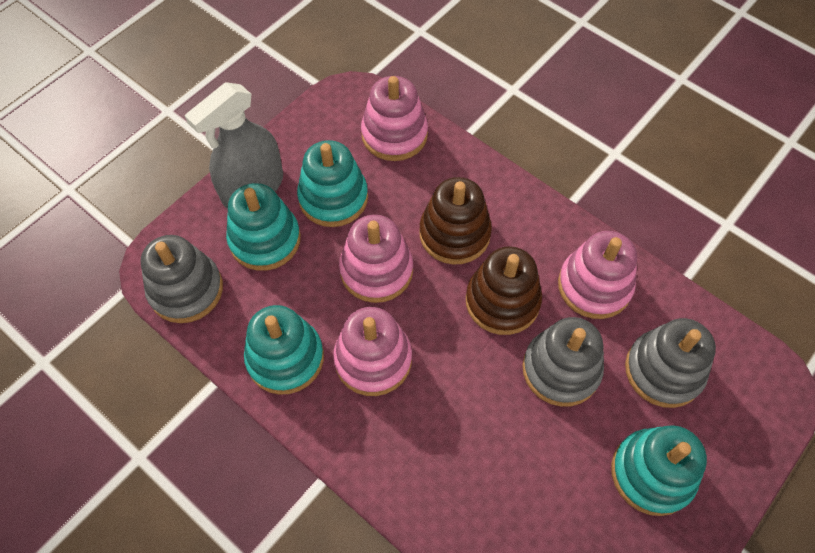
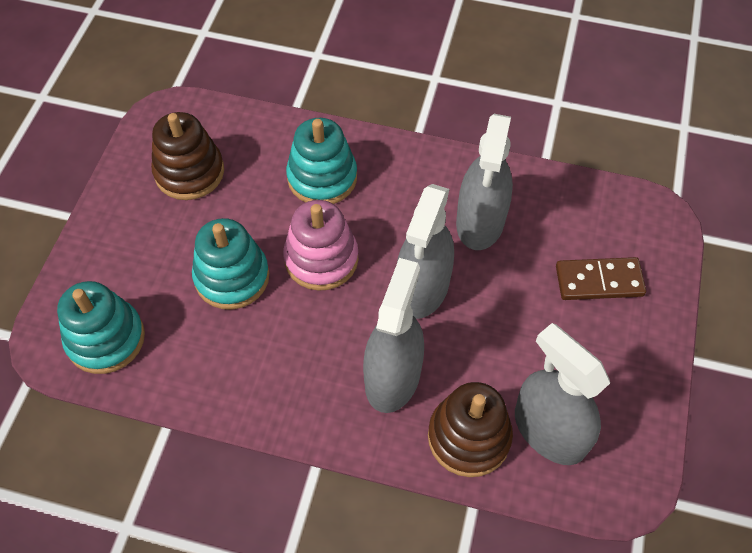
brown domino: none = 0 -> [556,257,646,300] = 1
grey spray bottle: [185,82,283,209] = 1 -> [363,258,424,413] [397,184,454,319] [456,114,513,250] [515,323,610,465] = 4
grey stacking toy: [141,235,223,323] [523,317,604,407] [625,318,716,408] = 3 -> none = 0
pink stacking toy: [333,307,412,396] [339,215,413,303] [361,76,428,161] [558,231,637,319] = 4 -> [283,200,358,291] = 1
turquoise stacking toy: [226,183,301,271] [244,305,324,395] [297,140,368,227] [611,425,707,516] = 4 -> [57,281,145,374] [192,218,269,310] [286,118,357,204] = 3

